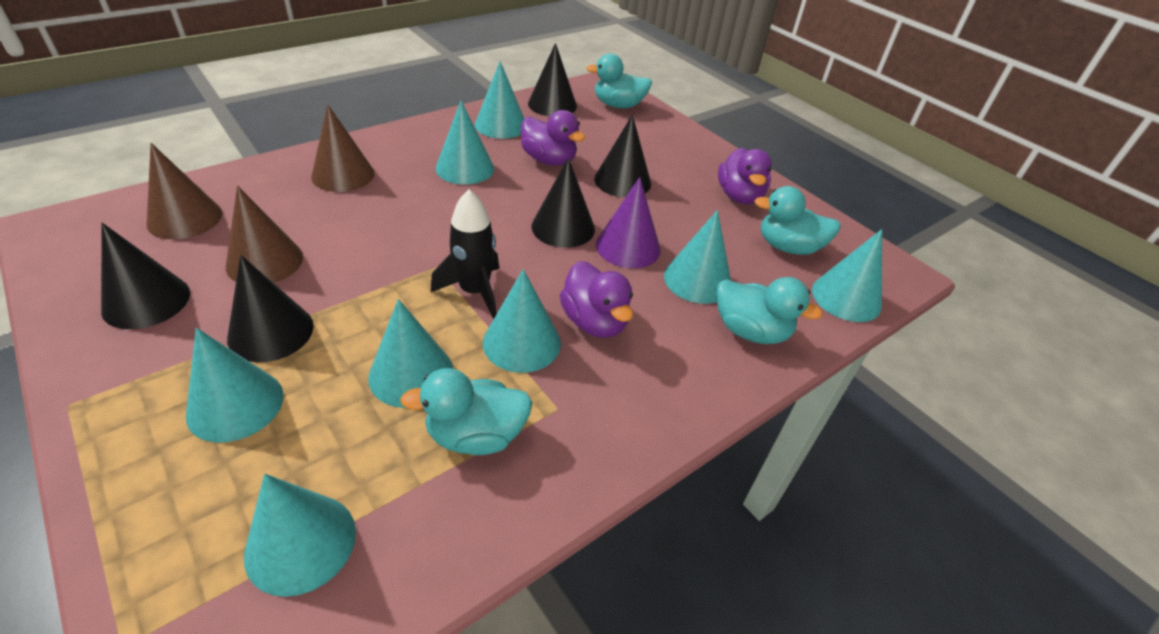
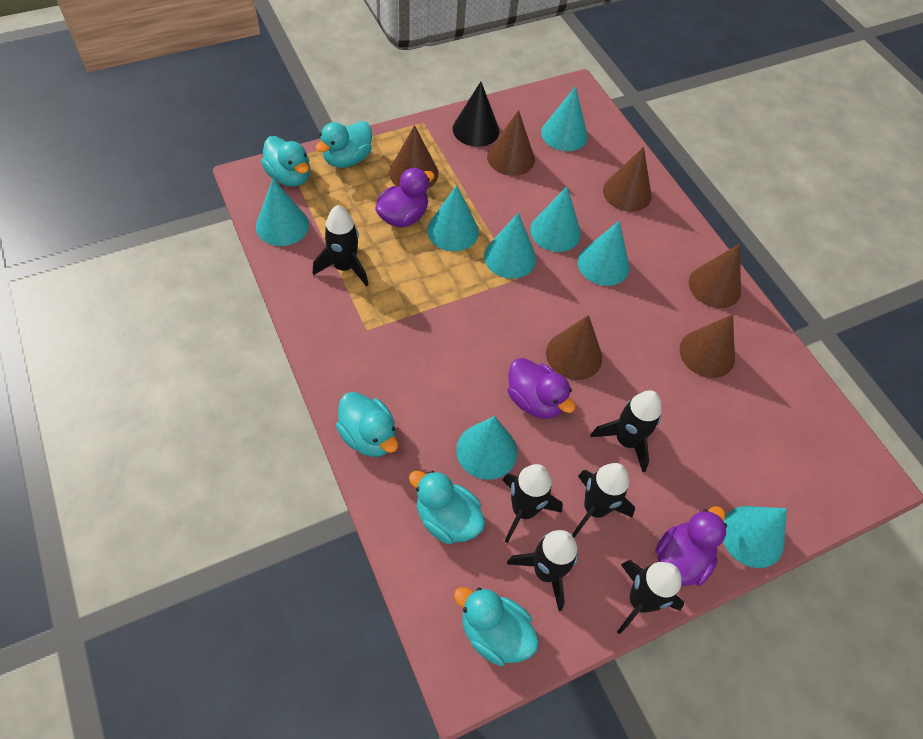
black cone: [101,223,190,329] [227,255,314,362] [528,43,577,116] [532,157,595,248] [594,115,651,198] = 5 -> [453,82,500,147] = 1
black rocket: [431,189,499,319] = 1 -> [313,205,369,286] [503,464,563,543] [507,530,578,611] [572,463,635,538] [591,390,662,473] [617,560,684,634] = 6
brown cone: [147,143,222,239] [226,185,303,283] [311,104,375,192] = 3 -> [389,125,439,188] [487,110,535,176] [546,315,602,380] [603,147,652,212] [679,314,735,378] [689,244,741,308] = 6
purple cone: [596,177,660,268] = 1 -> none = 0
turquoise duck: [400,368,533,455] [586,53,652,109] [716,277,822,344] [754,186,841,255] = 4 -> [261,136,310,187] [315,121,372,168] [336,392,398,457] [409,471,485,544] [454,587,539,666] = 5

